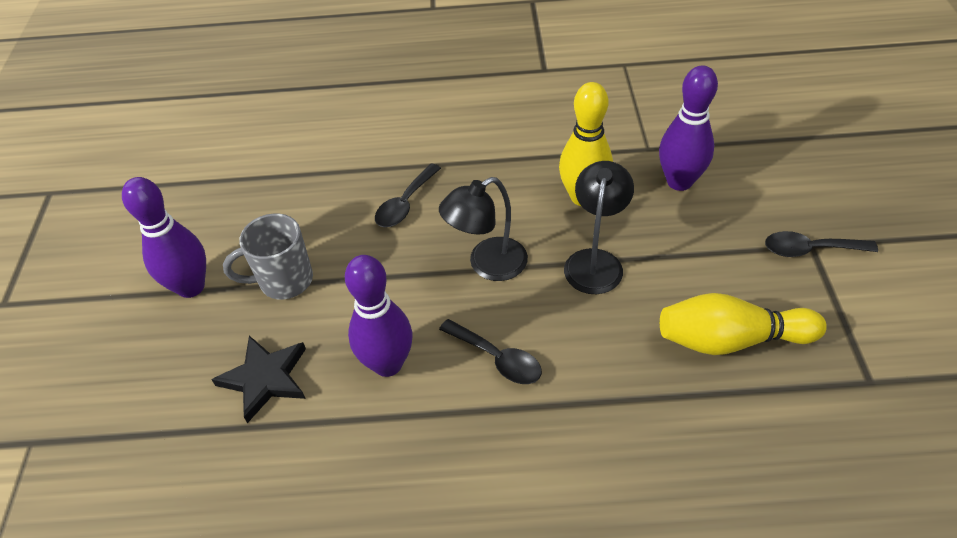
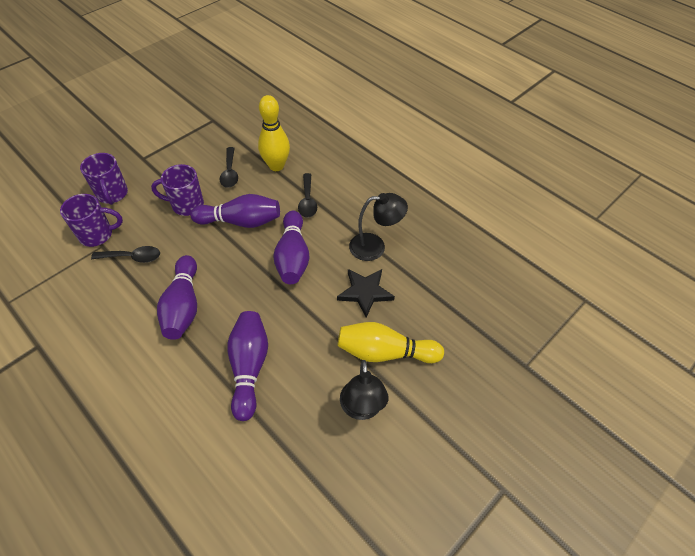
grey mug: [223,214,313,299] = 1 -> none = 0
purple bowling pin: [122,177,206,298] [345,255,412,377] [659,65,718,191] = 3 -> [157,255,197,340] [190,194,280,228] [227,311,268,421] [273,211,309,284] = 4
purple mug: none = 0 -> [60,194,123,247] [80,153,128,205] [151,164,204,216] = 3

